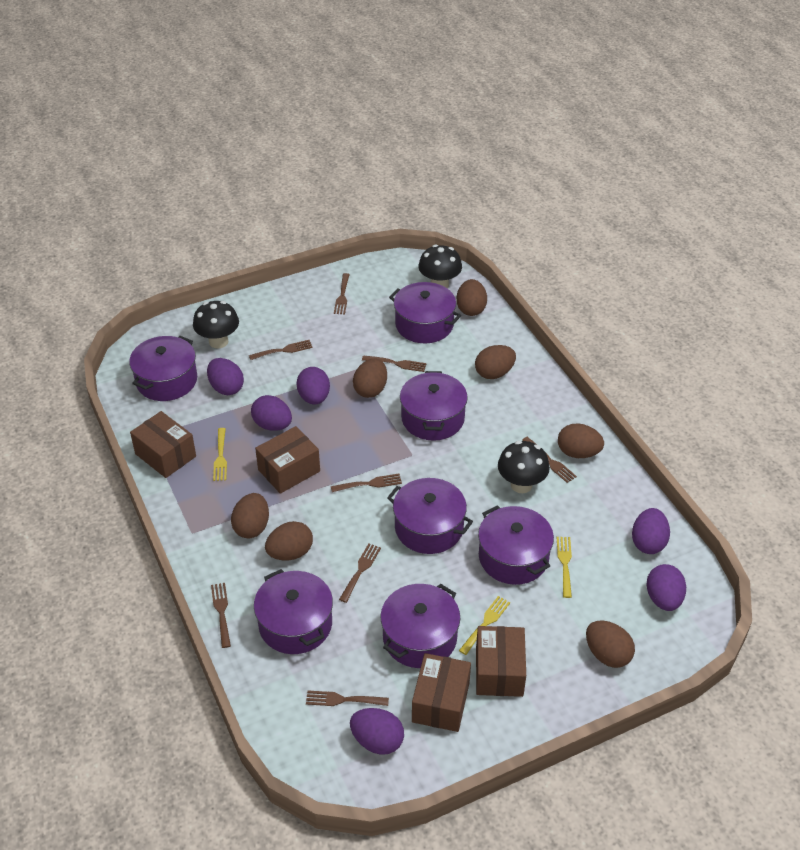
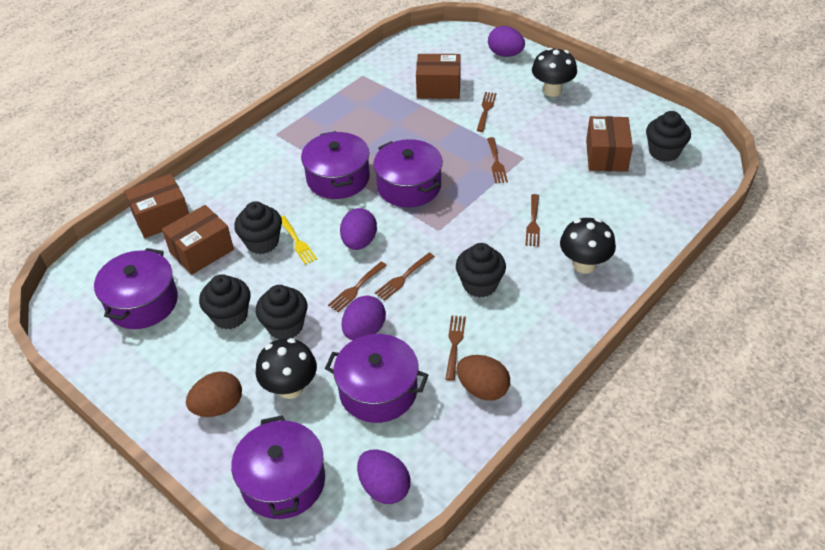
black cupcake: none = 0 -> [199,274,251,329] [234,201,282,254] [256,285,307,339] [456,243,506,298] [646,111,691,162] = 5
brown egg: [231,493,269,538] [265,521,313,560] [353,359,387,398] [457,279,487,316] [475,345,516,379] [558,423,604,458] [586,621,635,668] = 7 -> [186,371,242,417] [457,355,510,401] = 2
brown fork: [211,583,231,648] [249,340,313,360] [306,691,389,706] [331,473,402,492] [334,273,350,314] [339,543,381,603] [362,355,427,372] [522,437,577,483] = 8 -> [328,262,387,312] [375,253,435,301] [446,315,466,381] [477,92,496,132] [487,137,508,183] [525,194,540,246] = 6
purple egg: [207,358,244,395] [251,395,292,431] [296,367,330,404] [350,708,404,755] [632,508,670,554] [646,564,686,611] = 6 -> [340,208,377,250] [342,296,386,340] [357,450,411,504] [488,26,525,57] = 4
purple pot: [129,336,197,401] [254,569,333,654] [381,584,460,668] [387,478,473,554] [389,282,461,343] [400,371,468,441] [478,505,554,585] = 7 -> [94,248,178,329] [231,415,325,519] [301,131,370,199] [325,334,428,423] [373,139,443,207] = 5
yellow fork: [213,428,227,481] [459,596,510,655] [557,537,572,598] = 3 -> [281,216,317,265] = 1

